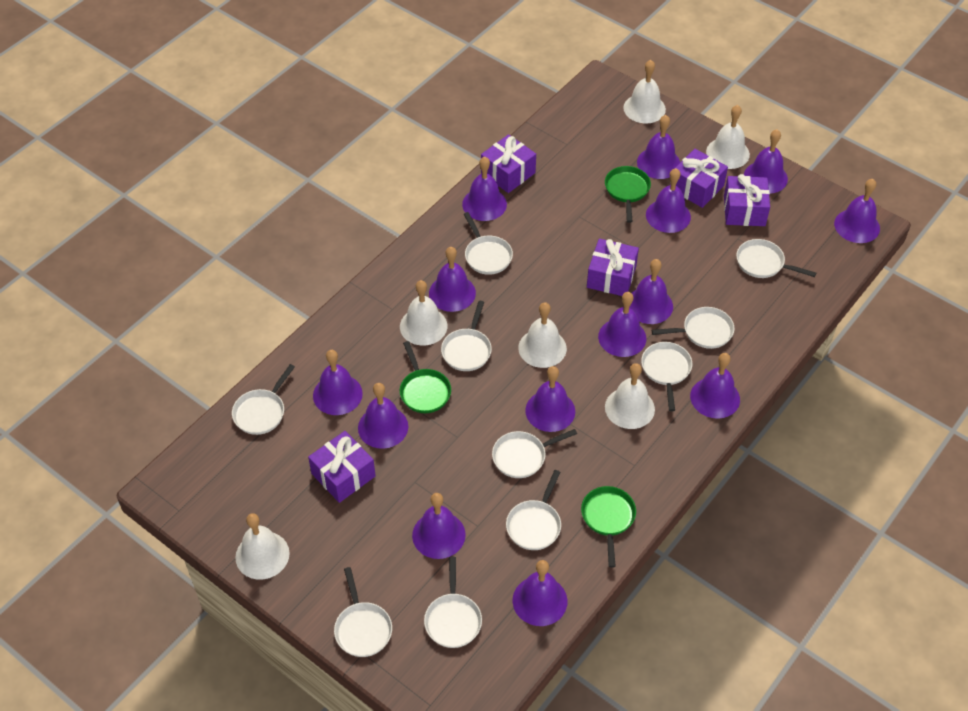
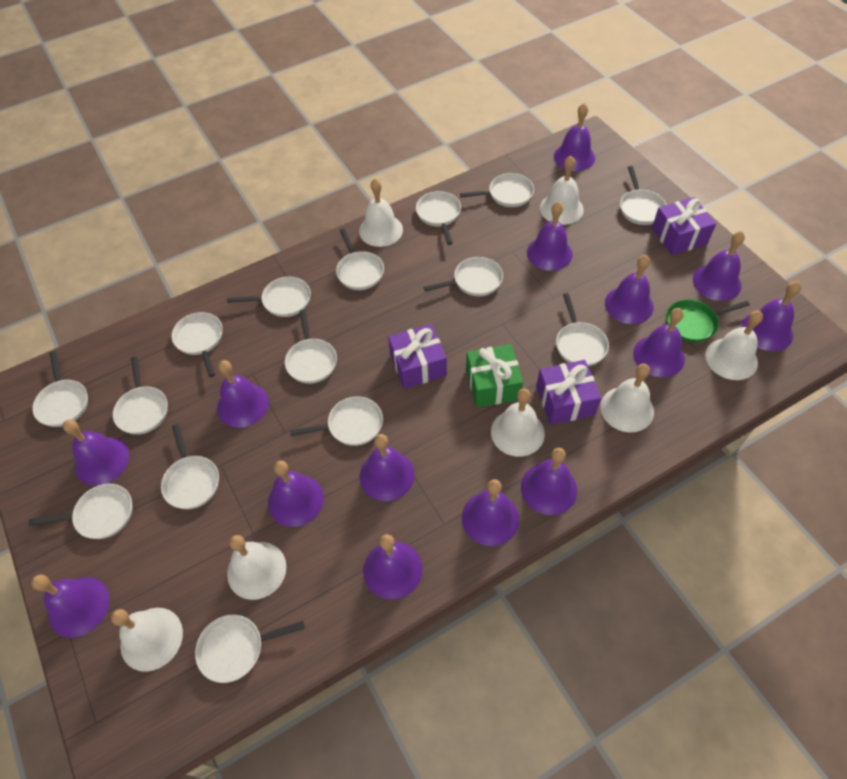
green gift: none = 0 -> [466,344,523,407] = 1
green pan: [400,341,451,413] [581,486,636,568] [605,166,651,223] = 3 -> [666,300,750,343] = 1
purple gift: [308,431,376,503] [481,134,536,193] [587,239,639,296] [670,149,728,208] [724,174,770,226] = 5 -> [388,324,447,389] [536,360,601,425] [652,197,716,255] = 3
white bell: [235,513,290,580] [400,280,448,346] [518,302,567,368] [605,363,655,429] [623,60,666,123] [706,105,750,169] = 6 -> [111,608,183,672] [227,535,286,600] [359,178,403,247] [491,388,545,457] [540,156,584,225] [600,364,654,432] [705,311,763,380] = 7
white pan: [232,364,295,435] [334,567,392,657] [424,557,482,648] [441,301,492,371] [464,212,513,275] [492,429,577,478] [506,470,561,550] [641,342,692,411] [652,307,734,349] [736,239,816,278] = 10 -> [29,484,133,539] [32,351,88,427] [113,356,168,435] [161,424,219,509] [172,312,222,377] [195,615,305,683] [227,277,311,317] [285,310,337,384] [290,396,383,446] [336,228,384,290] [416,191,461,245] [424,257,503,296] [460,173,534,207] [556,293,609,366] [620,166,666,225] = 15

